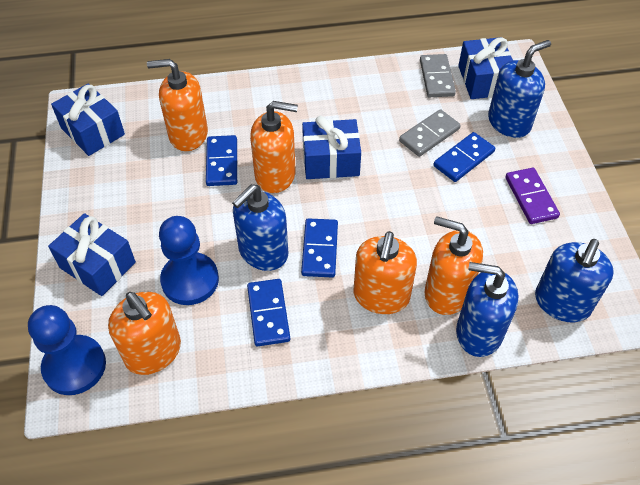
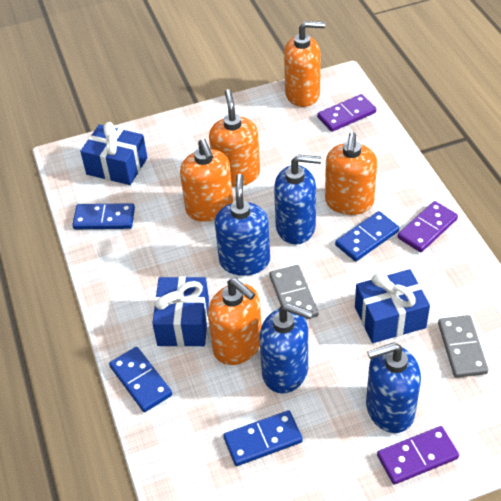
blue gift: [48,213,136,296] [51,83,125,156] [302,116,361,179] [458,37,513,99] = 4 -> [80,122,147,185] [152,276,209,347] [355,269,430,343] = 3
blue pawn: [28,305,106,395] [159,216,219,305] = 2 -> none = 0
purple domino: [505,168,560,224] = 1 -> [317,94,376,132] [377,426,459,485] [397,201,458,252] = 3

